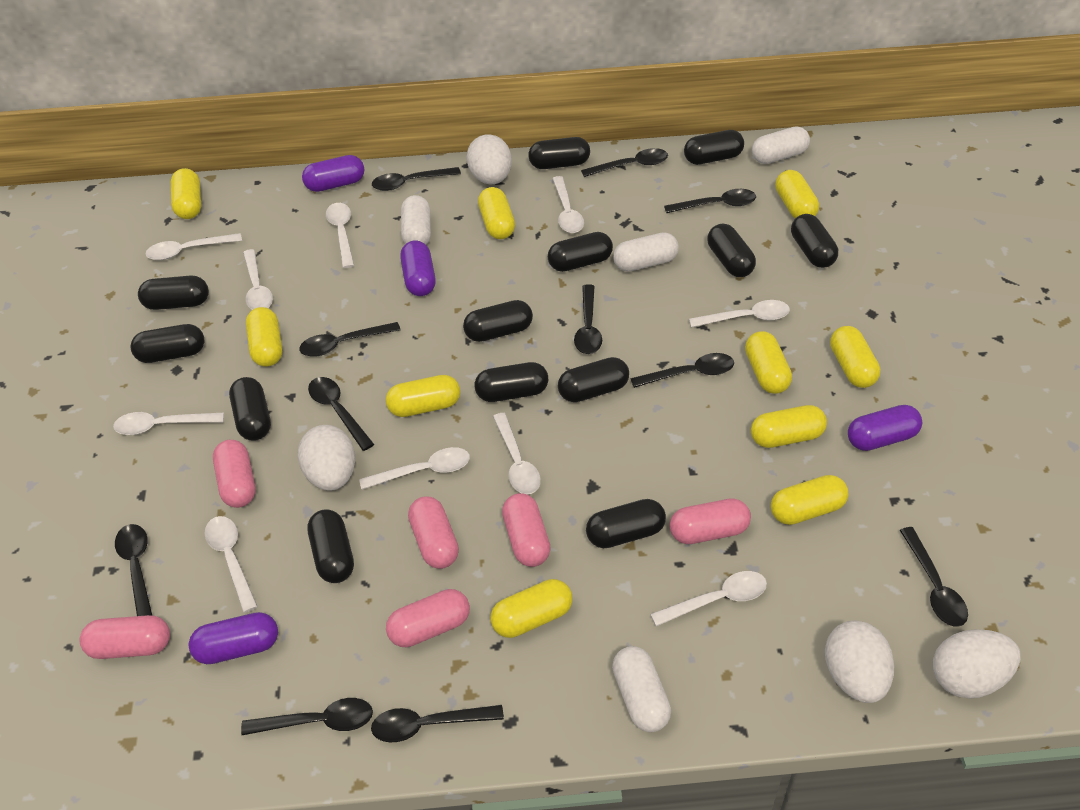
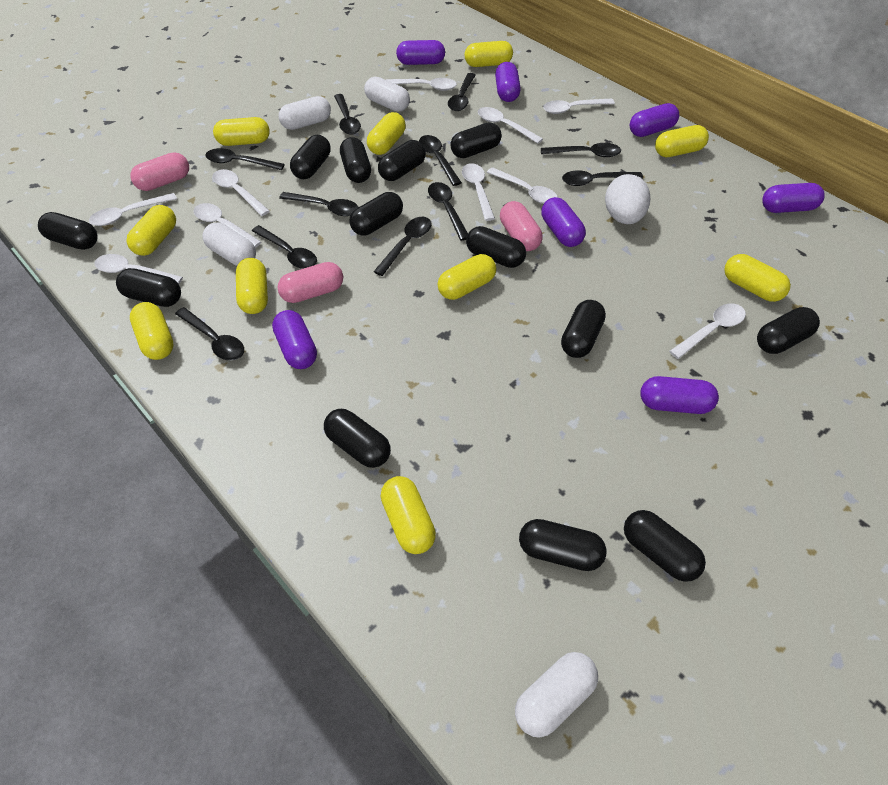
pink capsule: [79,615,170,659] [213,440,256,508] [386,589,470,647] [408,496,459,569] [502,493,551,567] [670,498,751,544] = 6 -> [130,152,189,191] [277,262,343,303] [500,201,542,251] = 3
purple capsule: [189,612,278,664] [302,155,364,192] [400,241,436,296] [848,405,922,451] = 4 -> [272,310,317,369] [396,40,445,65] [495,62,521,102] [541,197,586,247] [630,103,679,137] [640,376,719,414] [762,183,825,213] = 7
white egg: [297,425,355,491] [466,134,512,184] [825,620,894,703] [933,629,1020,699] = 4 -> [605,174,650,224] = 1

